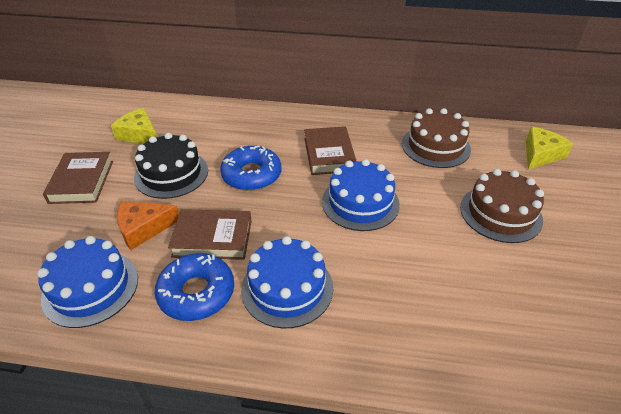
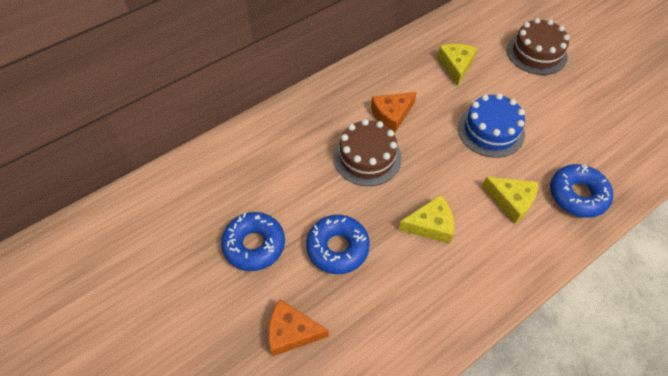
black cake: [134,133,208,199] = 1 -> none = 0
blue cake: [37,236,138,328] [241,236,333,328] [322,159,400,231] = 3 -> [458,93,525,158] = 1
blue donut: [155,253,234,321] [220,146,281,191] = 2 -> [221,212,285,271] [306,215,370,274] [550,164,613,218] = 3
brown book: [43,152,113,204] [168,209,251,260] [304,126,357,175] = 3 -> none = 0
orange cheese: [117,201,179,250] = 1 -> [268,299,329,356] [371,92,417,133] = 2
yellow cheese: [111,108,157,143] [526,127,574,169] = 2 -> [399,195,454,244] [437,44,478,86] [482,177,538,224] = 3

